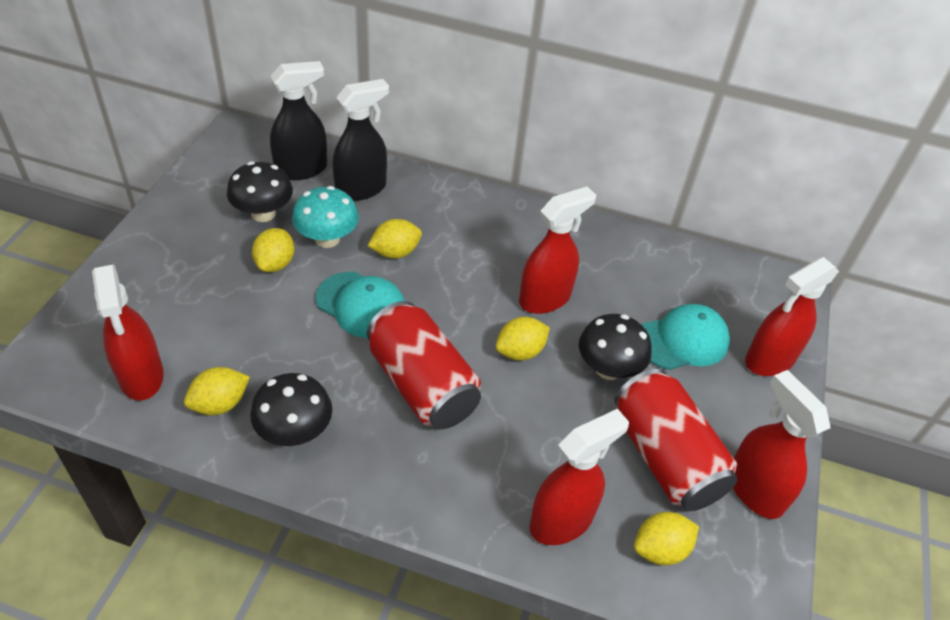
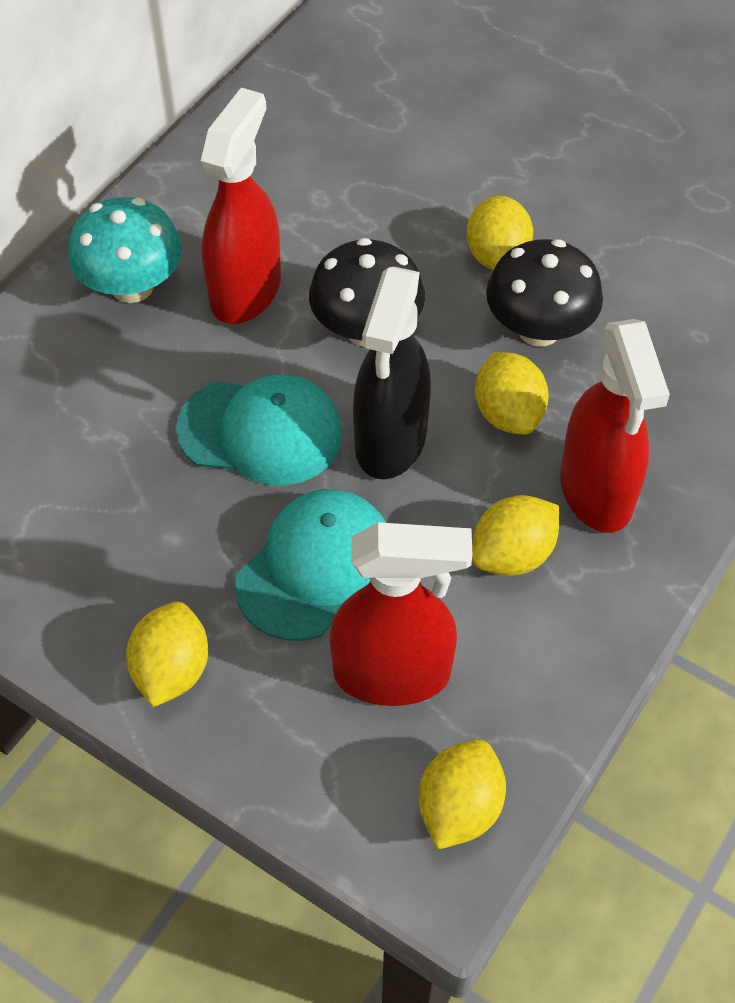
black mushroom: [227,161,293,222] [250,373,332,446] [579,314,652,380] = 3 -> [309,238,425,347] [486,239,603,346] = 2
black spray bottle: [270,61,327,180] [332,79,389,201] = 2 -> [353,267,431,479] = 1
red can: [367,301,481,429] [614,369,738,511] = 2 -> none = 0
red spray bottle: [92,265,164,401] [519,186,596,314] [529,409,629,545] [733,370,830,519] [745,257,839,376] = 5 -> [201,88,281,324] [329,522,473,706] [560,319,670,533] = 3

